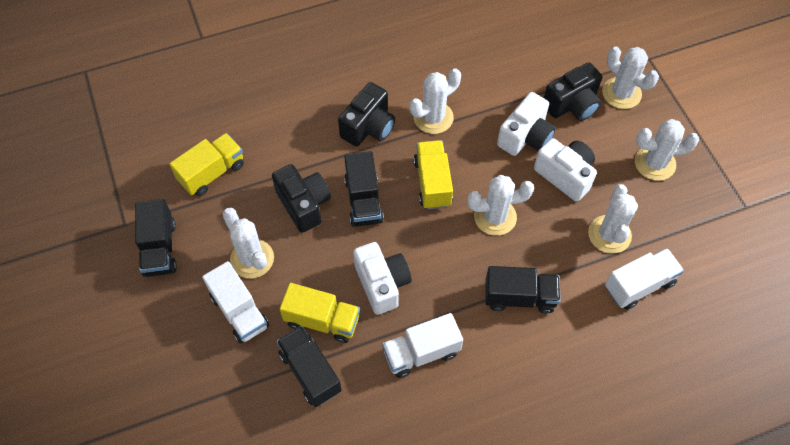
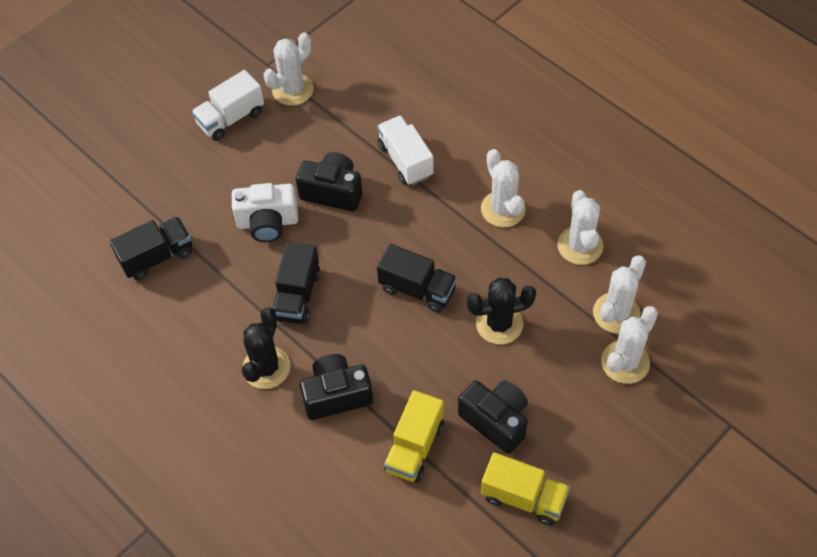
black cactus: none = 0 -> [242,307,290,389] [467,278,536,345] = 2
black truck: [135,199,177,277] [276,326,342,407] [344,151,384,227] [486,266,561,314] = 4 -> [109,217,192,280] [272,242,321,324] [377,244,457,313] = 3
white cactus: [223,208,274,278] [410,68,461,134] [467,175,534,236] [588,184,638,253] [602,46,659,109] [635,119,699,181] = 6 -> [263,32,314,106] [481,149,526,227] [557,190,603,265] [593,255,646,334] [601,306,658,384] = 5
white camera: [353,242,412,315] [497,92,556,156] [534,138,597,201] = 3 -> [232,183,298,242] = 1
white truck: [202,261,269,344] [382,313,463,378] [605,248,684,310] = 3 -> [192,70,264,141] [377,115,434,185] = 2
yellow truck: [169,133,244,196] [280,283,360,343] [414,140,453,209] = 3 -> [384,390,444,483] [481,452,570,526] = 2

